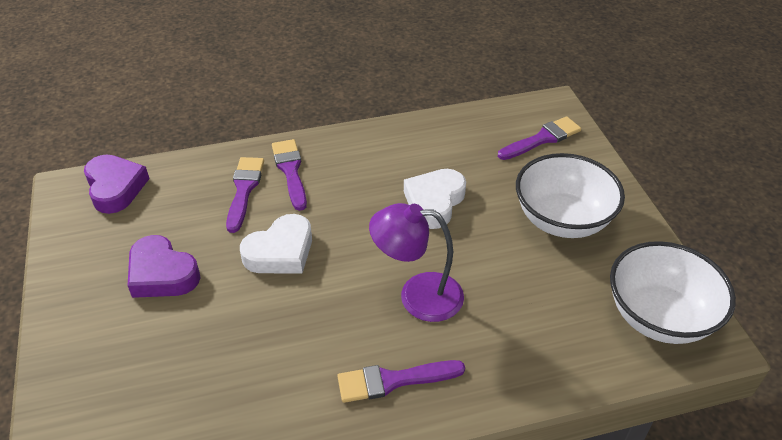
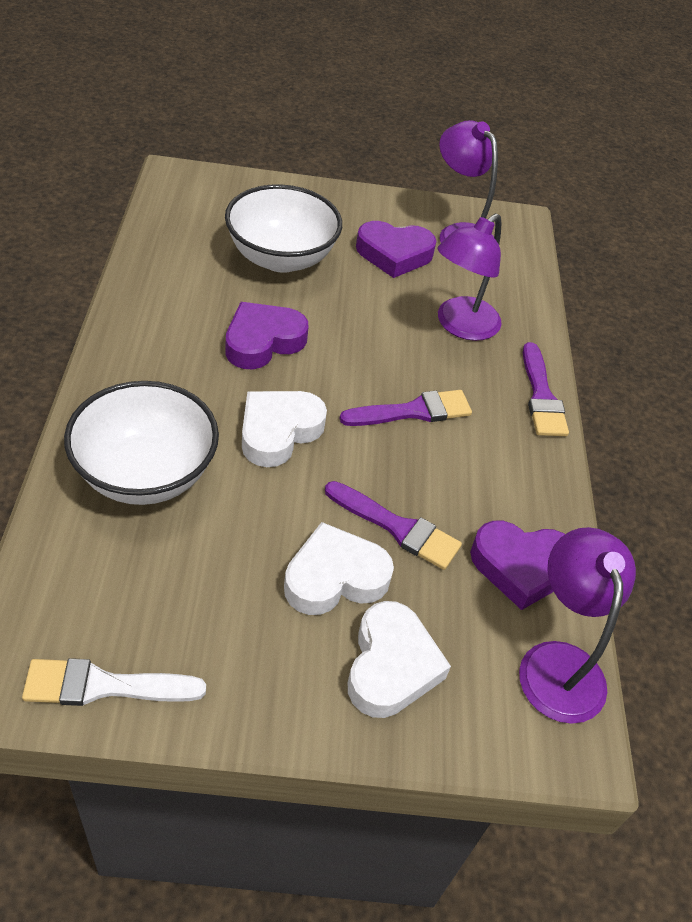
purple brush: [226,157,264,233] [272,139,307,211] [337,360,465,403] [498,116,581,160] = 4 -> [325,481,462,570] [340,390,472,426] [523,342,569,436] = 3
purple heart: [84,154,150,214] [128,235,200,298] = 2 -> [225,302,309,370] [356,221,436,278] [470,521,565,610] = 3
purple lamp: [369,203,464,322] = 1 -> [438,213,502,341] [439,120,498,243] [519,527,636,724] = 3
white brush: none = 0 -> [22,658,206,706] = 1
white heart: [240,214,312,274] [404,169,466,229] = 2 -> [242,391,327,467] [284,522,394,615] [348,601,451,718] = 3

